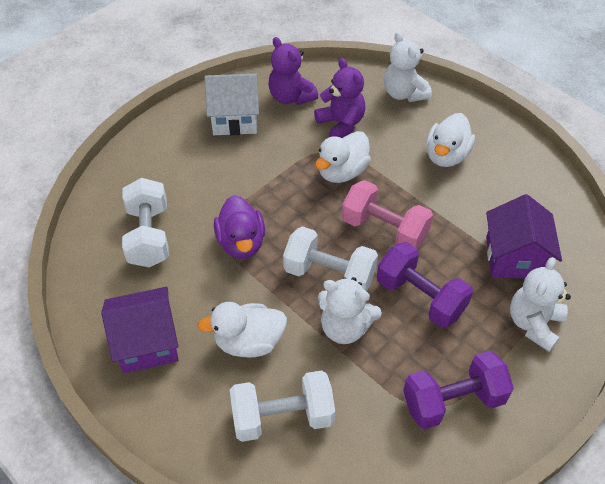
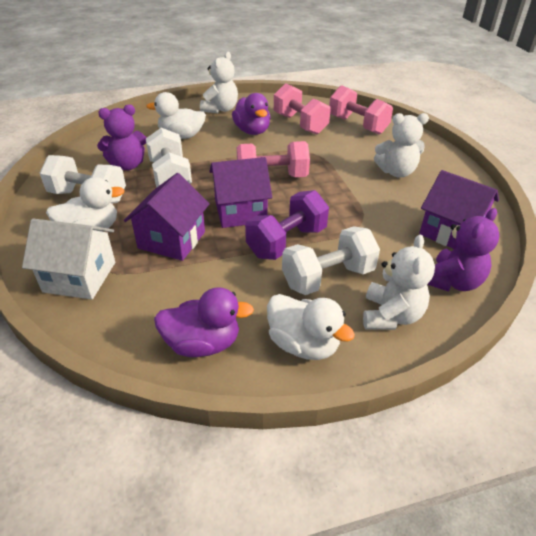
pink dumbbell: [342,180,433,249] = 1 -> [237,141,310,177] [274,83,331,134] [329,85,393,134] = 3
purple duck: [214,195,265,259] = 1 -> [154,287,254,357] [232,93,270,135] = 2
purple dumbbell: [377,242,473,328] [403,351,514,429] = 2 -> [245,190,329,260] = 1
purple house: [101,287,179,374] [486,194,562,278] = 2 -> [124,173,210,261] [209,157,272,228] [419,170,499,249] = 3

